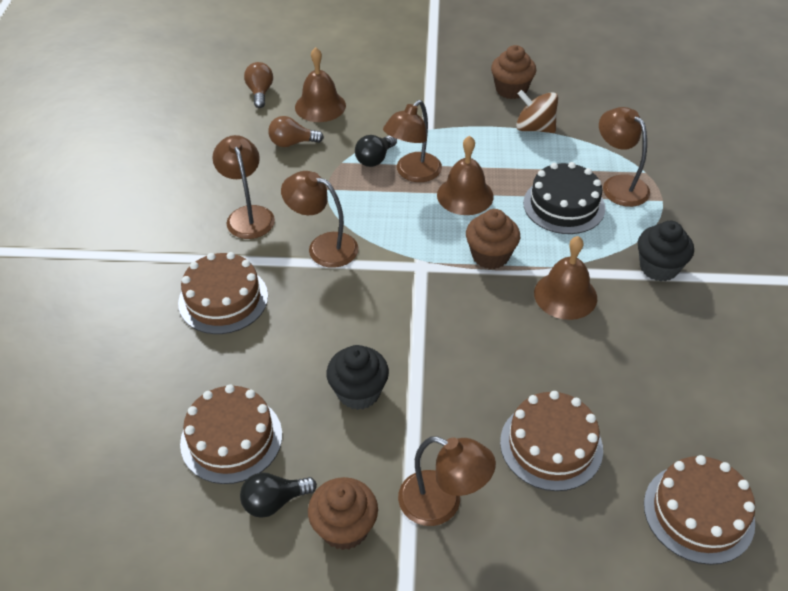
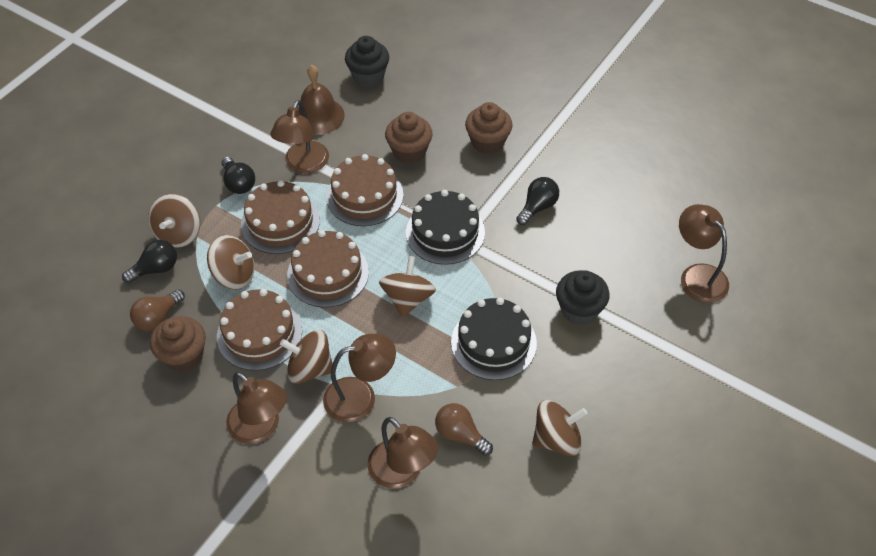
black cake: [523,162,605,234] = 1 -> [406,190,485,265] [451,298,537,380] = 2
black light bulb: [240,472,317,518] [355,135,397,167] = 2 -> [122,240,177,283] [221,157,255,194] [516,177,559,225] = 3
brown bell: [295,47,346,122] [437,136,494,215] [534,236,597,320] = 3 -> [298,65,345,135] = 1
brown spinning top: [516,90,558,133] = 1 -> [148,194,200,248] [207,235,254,290] [280,330,333,384] [379,256,436,317] [532,400,588,456] = 5

